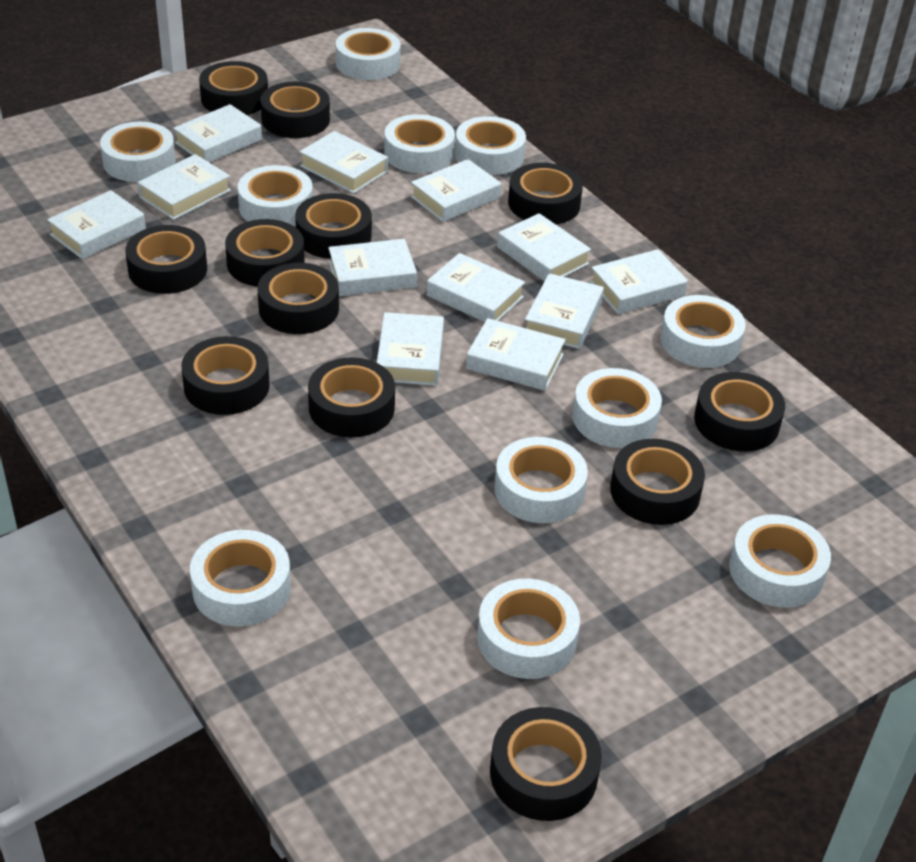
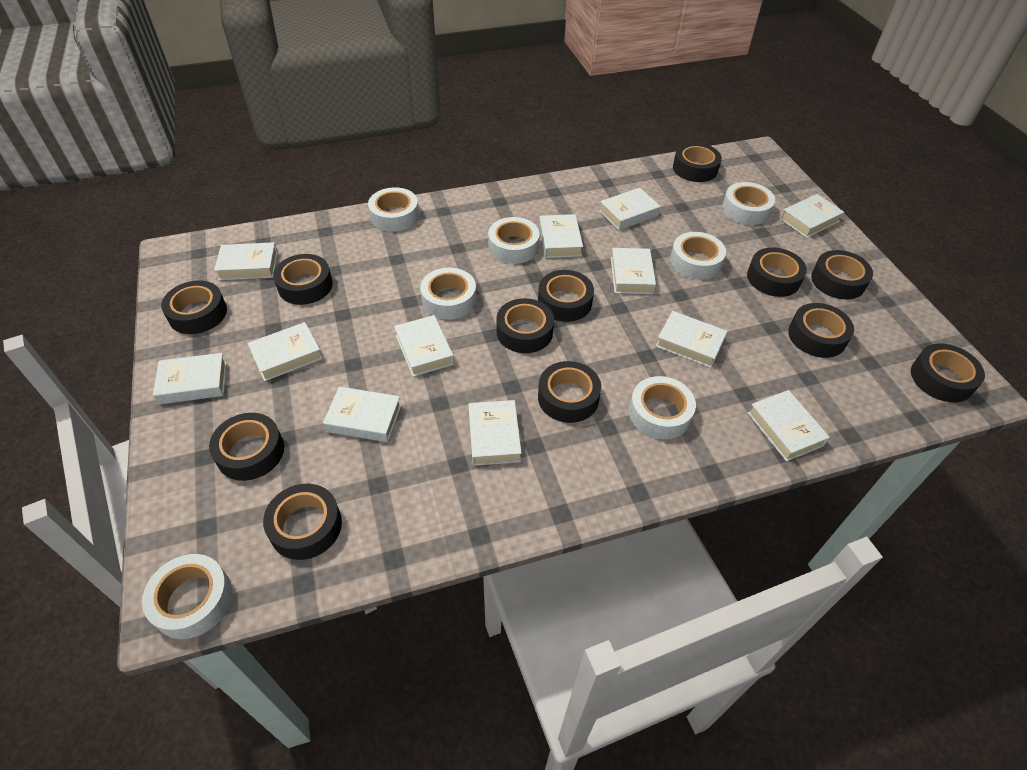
white tape: [100,122,176,182] [190,530,291,627] [238,165,313,226] [336,28,401,80] [384,114,455,173] [455,116,526,175] [477,578,580,679] [494,437,588,523] [572,368,662,448] [660,295,746,368] [729,515,831,607] = 11 -> [142,554,232,639] [368,187,419,232] [420,268,476,320] [488,217,540,264] [629,376,696,439] [670,232,726,280] [722,182,775,225] = 7

